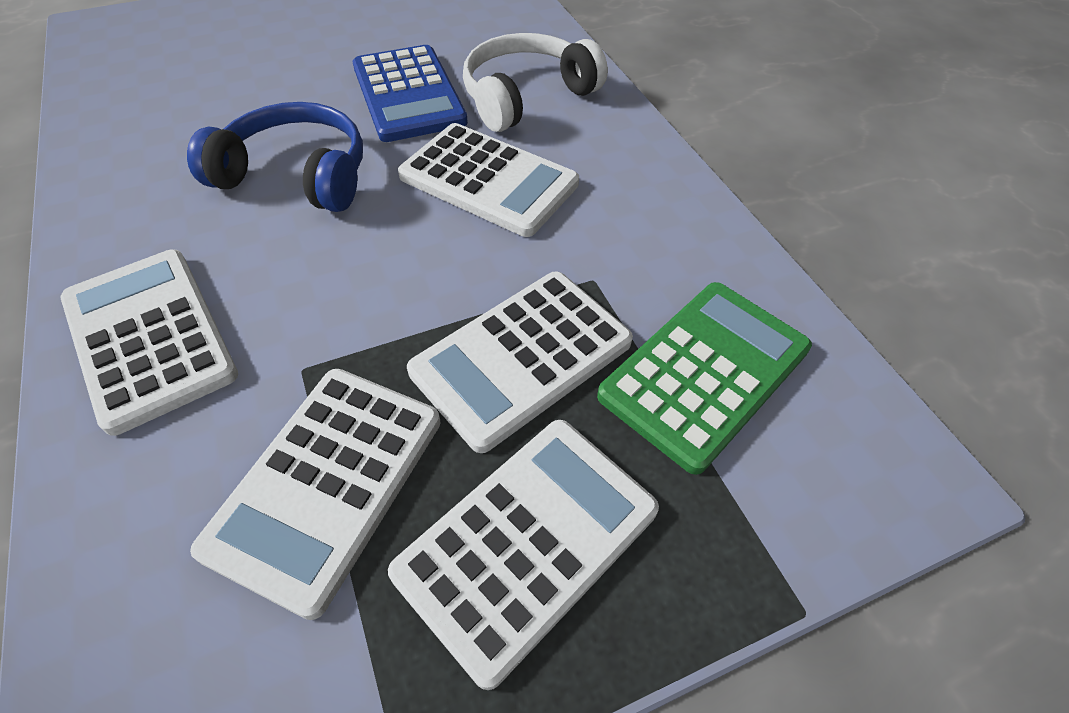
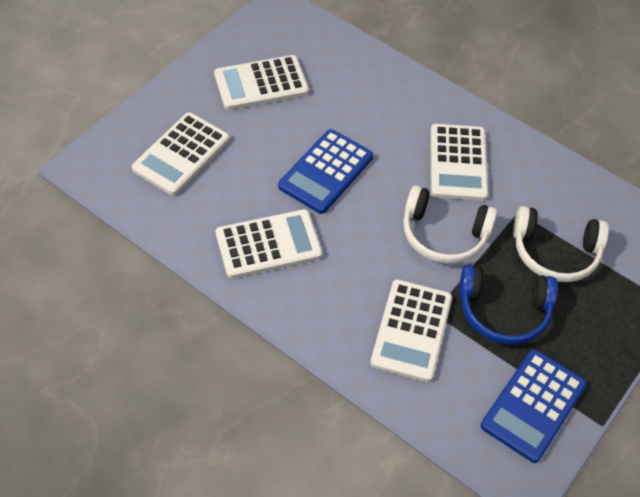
blue calculator: [353,45,468,142] = 1 -> [278,129,373,214] [481,349,587,463] = 2
green calculator: [597,282,812,475] = 1 -> none = 0
white headphones: [463,33,608,132] = 1 -> [403,186,498,263] [513,206,609,282] = 2

